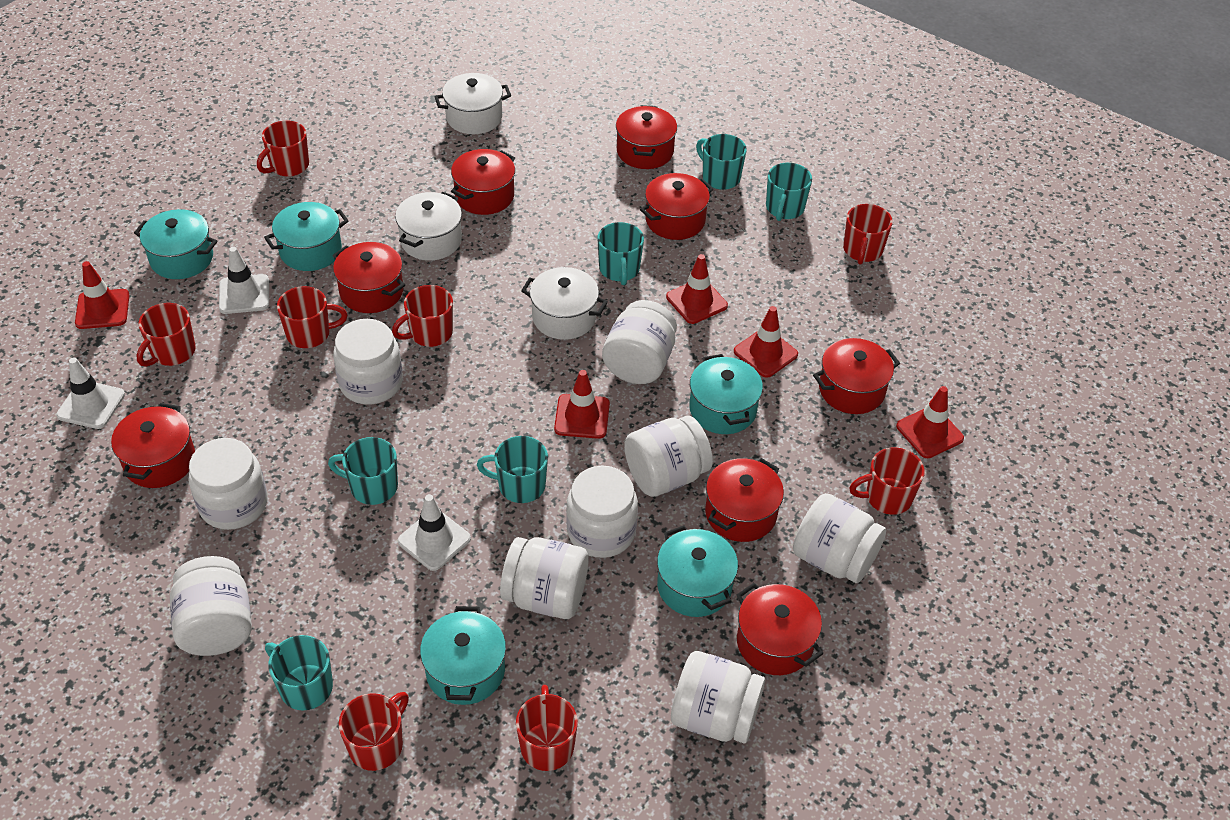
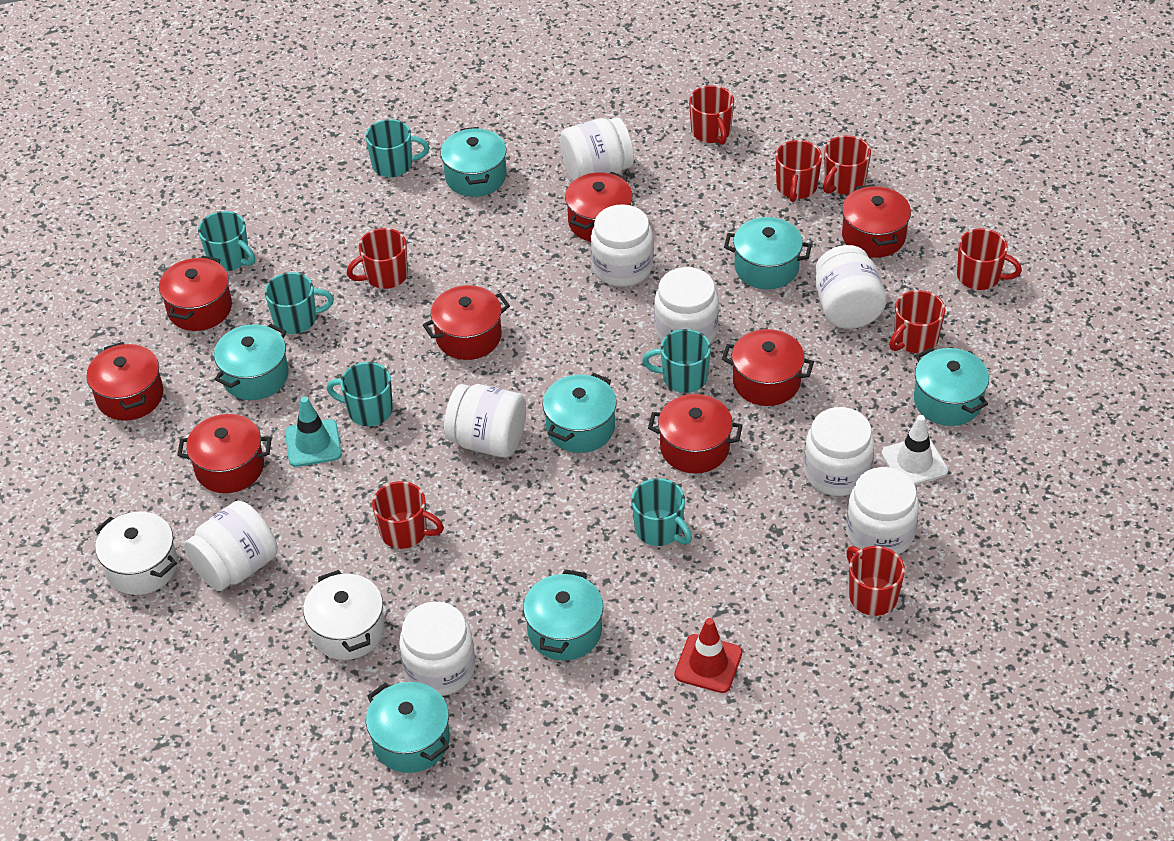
red traffic cone: [75,261,129,329] [554,370,610,439] [666,254,728,324] [734,306,798,378] [896,386,964,458] = 5 -> [674,618,742,693] = 1
turquoise pot: [134,209,217,279] [264,202,349,271] [420,606,506,705] [657,525,738,617] [689,354,763,434] = 5 -> [214,323,289,400] [366,682,450,773] [441,127,507,197] [523,569,603,661] [543,373,616,453] [724,217,812,289] [914,347,989,426] = 7
turquoise traffic cone: none = 0 -> [285,397,342,467] = 1
white pot: [395,192,462,261] [434,73,511,134] [521,267,608,340] = 3 -> [95,512,178,595] [303,570,385,660] = 2
white traffic cone: [56,357,125,429] [219,247,269,314] [398,494,471,571] = 3 -> [881,415,948,485] = 1

